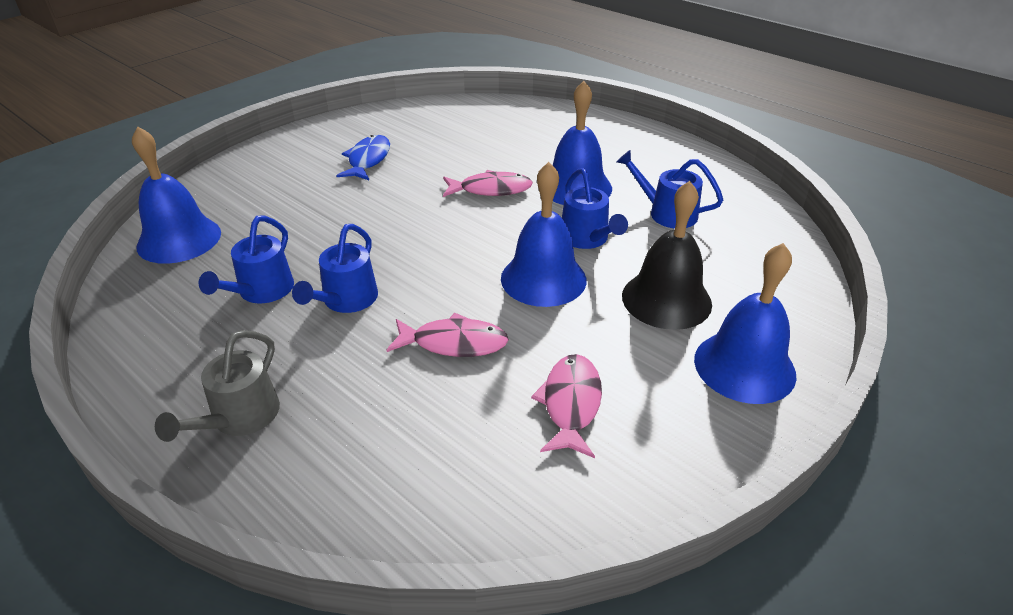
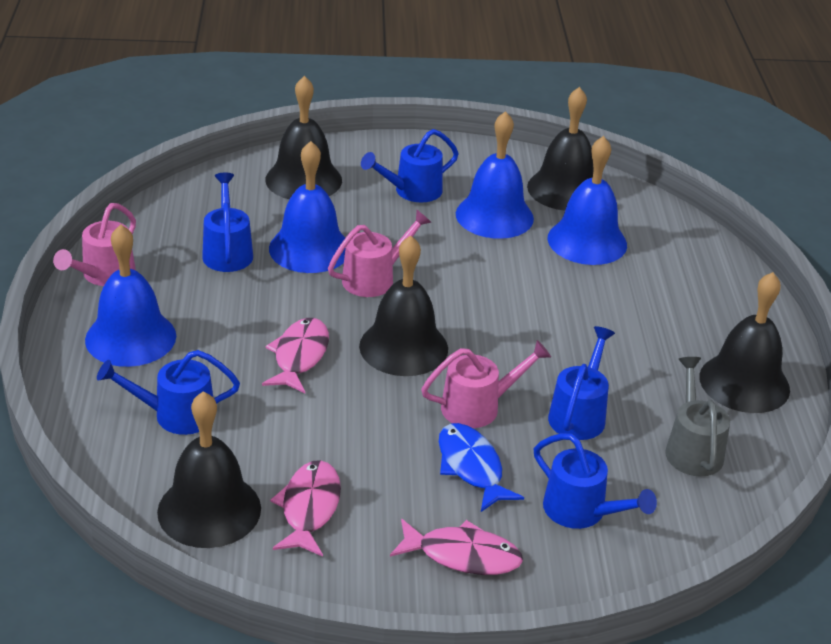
black bell: [622,181,712,330] = 1 -> [157,391,261,548] [266,76,342,200] [359,235,448,376] [527,87,594,211] [699,272,790,413] = 5
blue watering can: [198,215,294,303] [292,224,378,313] [562,168,628,249] [617,150,723,228] = 4 -> [97,350,240,435] [202,173,253,272] [361,129,459,203] [534,433,657,529] [548,326,615,440] = 5
pink watering can: none = 0 -> [53,203,136,286] [328,210,431,297] [421,340,551,428] = 3

